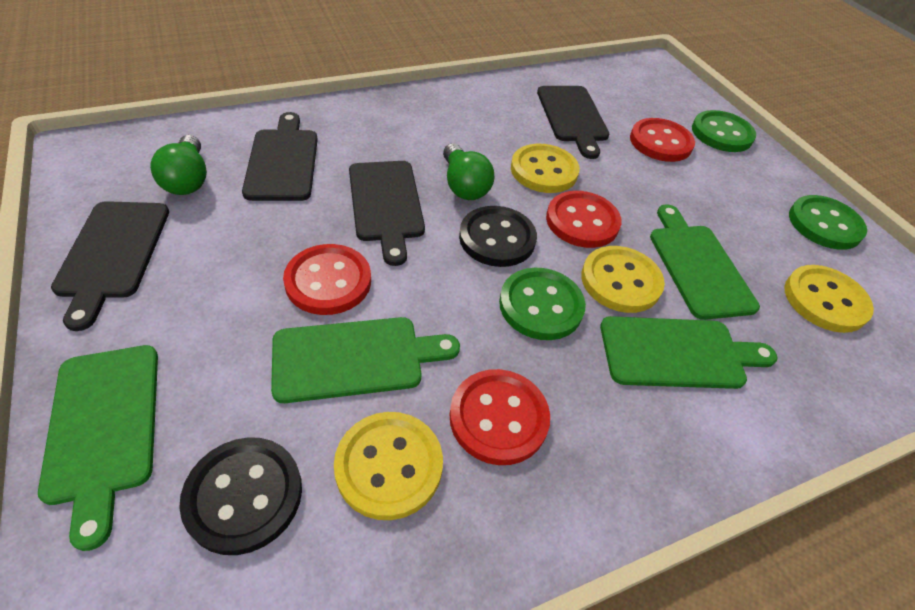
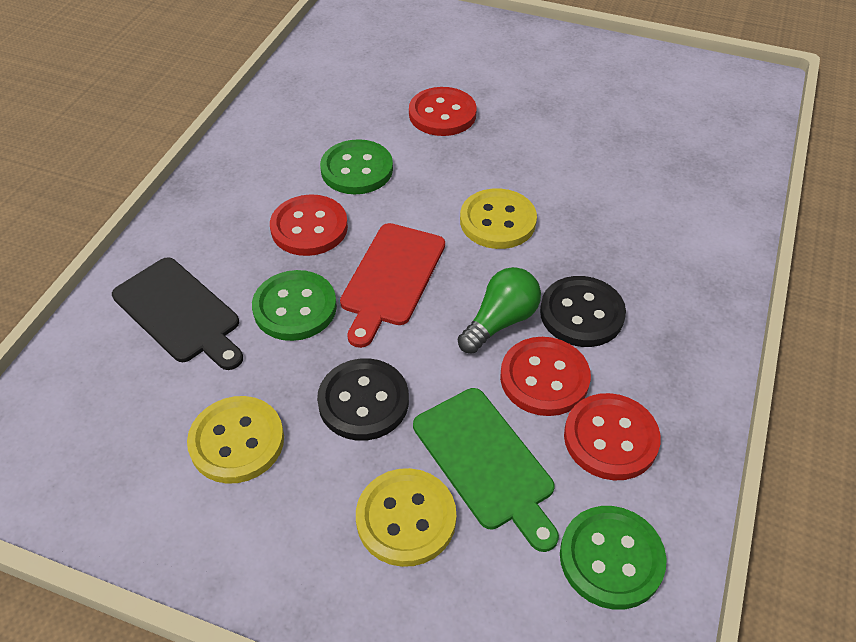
black cutting board: [51,201,169,331] [242,112,318,201] [349,161,425,266] [537,86,609,159] = 4 -> [112,257,243,370] = 1
green cutting board: [38,345,158,551] [271,317,460,403] [600,316,778,389] [650,204,760,320] = 4 -> [413,388,559,552] = 1
green light bulb: [150,135,207,195] [443,143,495,200] = 2 -> [458,267,541,354] = 1
red cutting board: none = 0 -> [340,223,445,348] = 1
yellow button: [334,412,443,520] [511,144,580,193] [581,246,665,313] [784,265,874,333] = 4 -> [187,396,284,484] [356,468,456,567] [460,188,537,249] = 3

